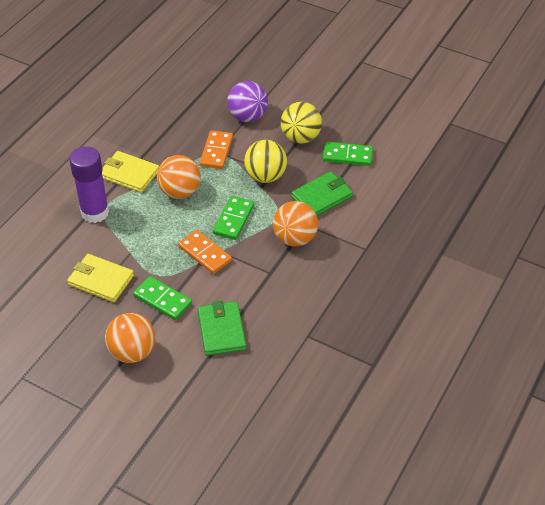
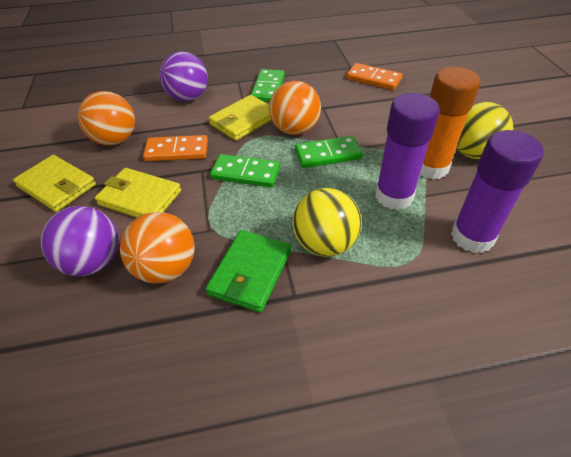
green wallet: [198,301,246,356] [291,171,353,216] = 2 -> [206,230,291,312] = 1
orange glue stick: none = 0 -> [420,67,480,180] = 1
purple ball: [227,81,268,122] = 1 -> [41,206,119,276] [159,52,208,101] = 2
purple glue stick: [69,146,109,223] = 1 -> [375,93,440,210] [451,130,544,253] = 2
yellow wallet: [67,254,134,302] [102,151,159,193] = 2 -> [13,155,96,212] [95,168,181,218] [209,95,272,141] = 3

